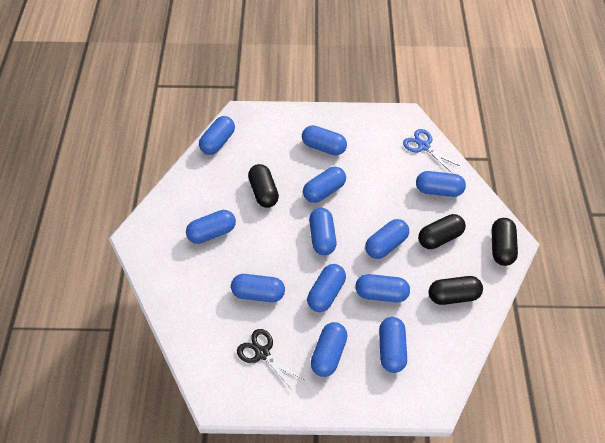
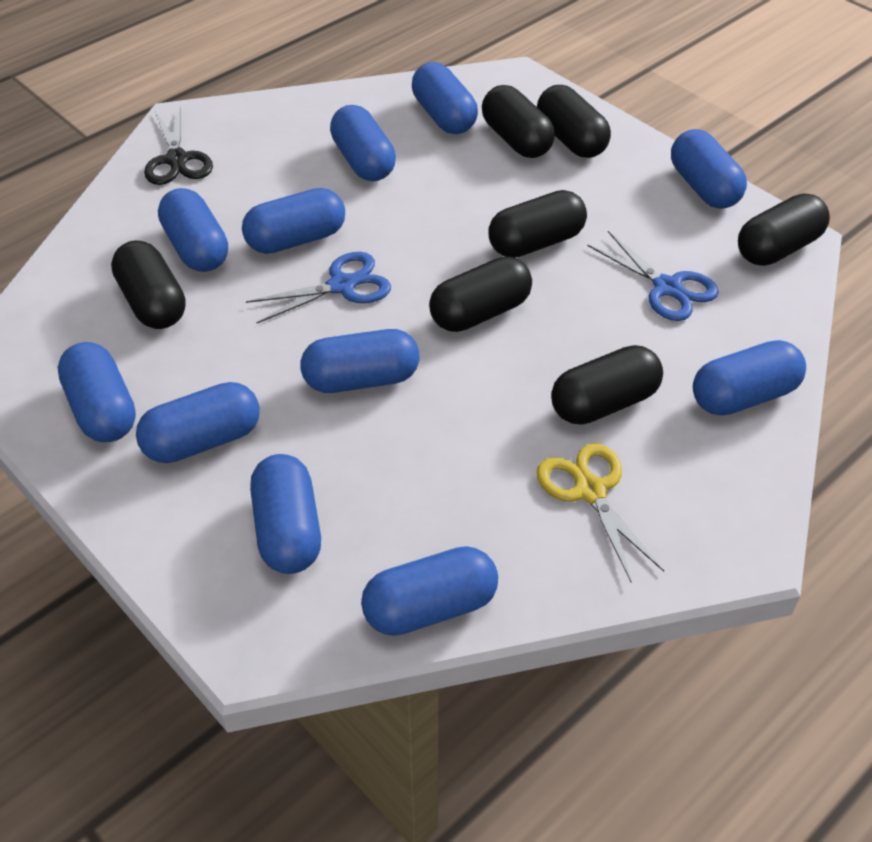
black capsule: [248,164,279,208] [418,214,466,249] [429,276,483,305] [492,218,518,266] = 4 -> [111,240,186,329] [429,256,532,332] [482,85,555,158] [488,190,587,258] [537,85,611,158] [551,345,663,425] [738,193,830,266] = 7
blue capsule: [186,210,236,244] [199,116,235,155] [231,274,285,302] [302,125,347,155] [303,167,346,203] [307,264,346,312] [309,208,337,255] [311,322,347,377] [355,274,410,302] [365,219,409,259] [379,317,407,373] [416,171,466,197] = 12 -> [57,342,136,442] [136,382,260,463] [158,188,228,272] [242,188,345,254] [250,454,321,574] [301,329,420,393] [330,105,396,181] [361,546,498,636] [412,62,478,134] [671,129,747,209] [693,340,806,415] = 11
blue scissors: [403,129,460,173] = 1 -> [246,252,391,323] [587,231,719,321] = 2
yellow scissors: none = 0 -> [537,443,664,582] = 1

